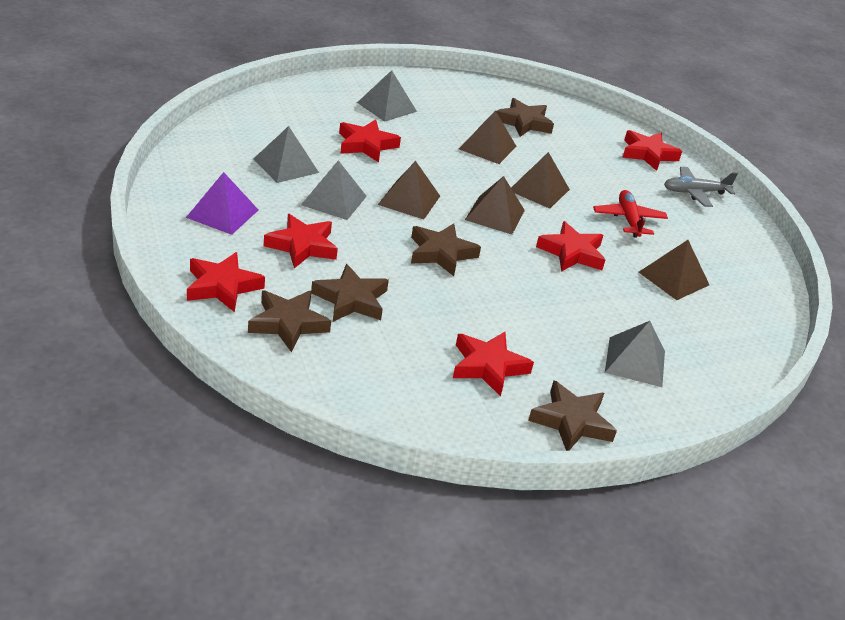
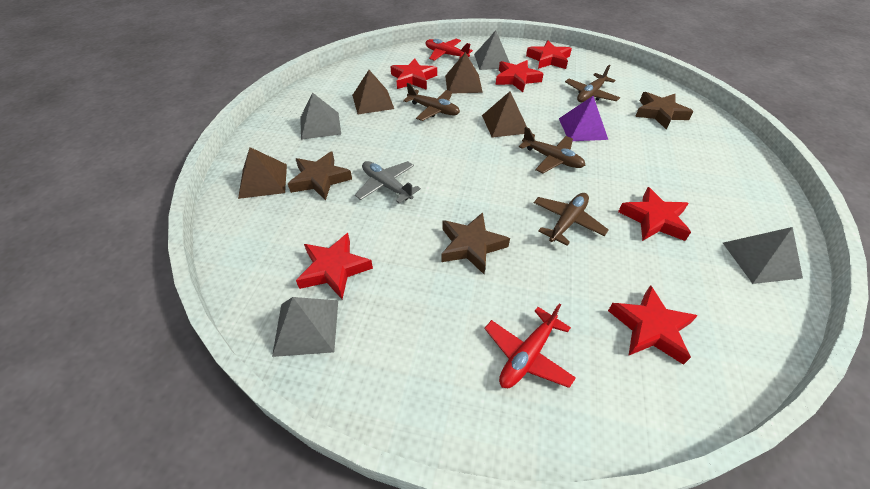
brown plane: none = 0 -> [403,83,460,121] [519,127,585,173] [534,193,609,246] [565,65,620,102] = 4
brown pyramid: [378,161,440,219] [459,111,516,164] [465,176,525,235] [511,152,570,209] [639,240,709,300] = 5 -> [238,147,287,199] [352,70,394,114] [445,52,483,94] [482,91,527,138] = 4
brown star: [248,290,331,352] [311,264,389,322] [411,223,481,276] [496,98,554,137] [528,381,617,451] = 5 -> [288,151,352,201] [441,212,510,274] [635,92,694,129] = 3
red plane: [593,190,668,238] = 1 -> [425,39,473,61] [484,303,576,388] = 2

